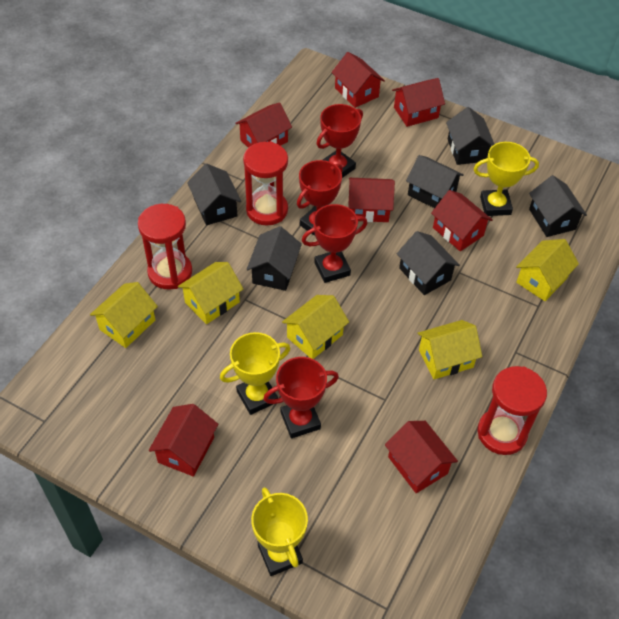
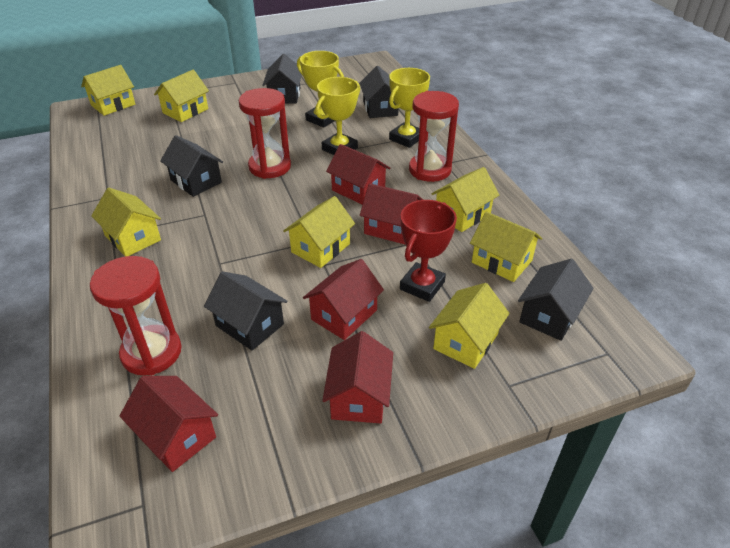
black house: [187,163,241,225] [247,226,302,291] [397,231,460,295] [406,155,464,208] [446,107,495,165] [529,175,587,237] = 6 -> [160,135,223,197] [204,271,288,350] [262,54,302,104] [359,66,399,118] [518,259,594,341] = 5
red house: [149,404,218,477] [235,102,292,148] [331,52,385,108] [348,178,395,222] [385,421,458,493] [392,78,445,127] [431,190,493,251] = 7 -> [120,376,218,472] [303,259,384,340] [322,331,393,423] [326,144,390,205] [360,183,423,245] = 5
red trophy: [263,357,339,438] [297,160,343,236] [302,204,367,283] [316,104,363,178] = 4 -> [400,200,457,302] = 1
yellow house: [90,282,158,348] [178,262,243,324] [282,295,349,359] [418,320,482,379] [516,239,579,301] = 5 -> [81,65,135,116] [91,188,161,256] [154,70,209,122] [283,196,355,268] [429,283,510,369] [431,167,499,232] [470,212,542,282] = 7

